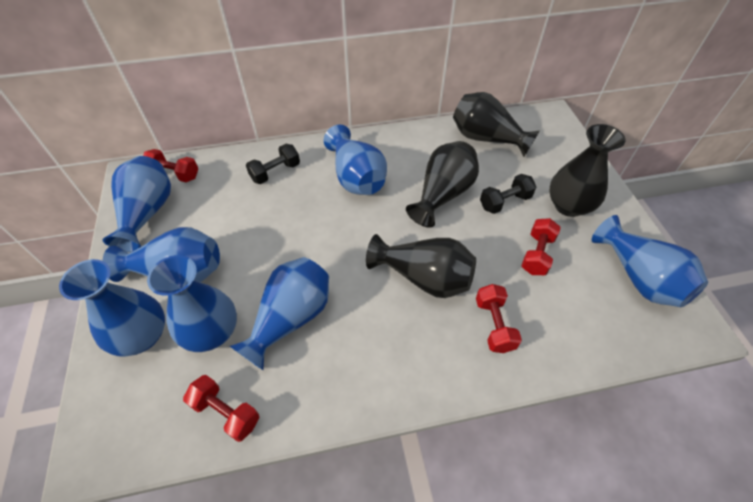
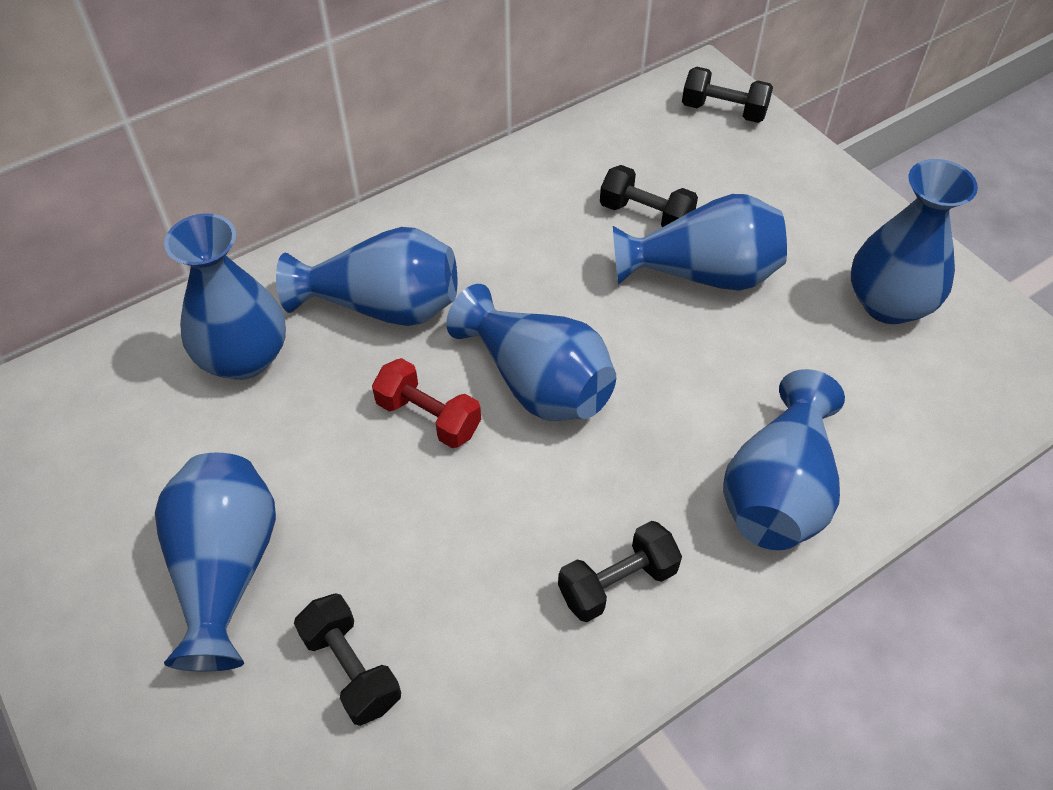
black dumbbell: [246,144,300,184] [480,174,536,214] = 2 -> [294,593,401,726] [558,521,682,622] [600,165,698,227] [682,67,773,123] = 4
black vase: [366,234,476,298] [406,141,479,227] [453,92,540,157] [549,124,626,217] = 4 -> none = 0
red dumbbell: [143,149,198,182] [183,375,259,442] [476,284,522,353] [522,218,561,275] = 4 -> [372,358,481,448] = 1

